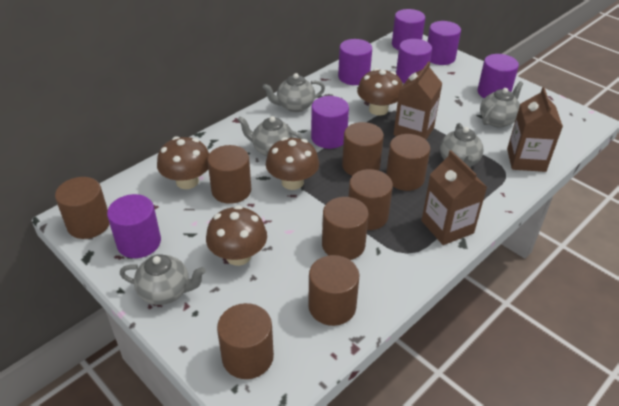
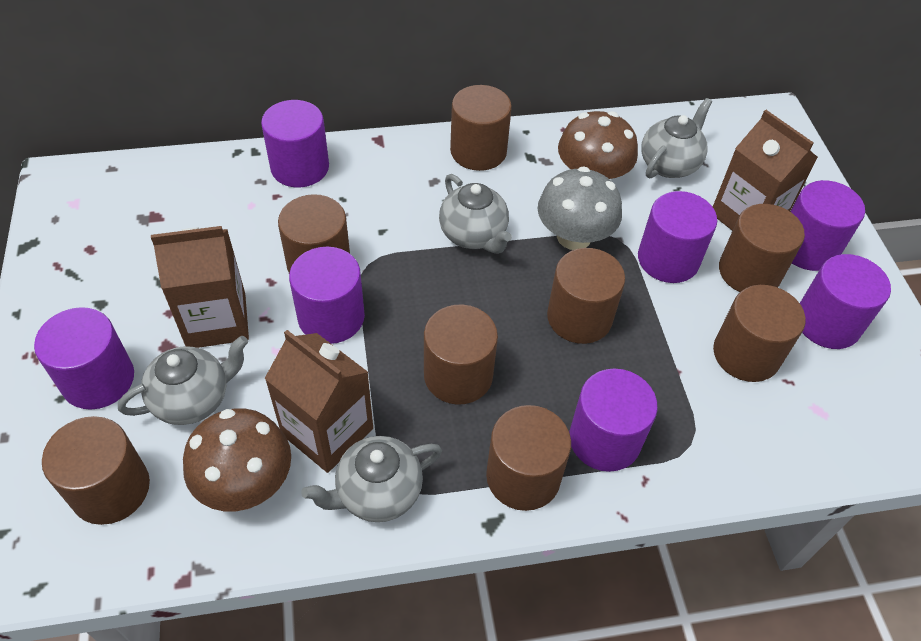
brown mushroom: [157,136,209,189] [206,205,267,266] [266,137,319,190] [357,68,403,116] = 4 -> [183,408,291,511] [558,111,638,179] = 2
grey mushroom: none = 0 -> [538,166,622,250] = 1
grey teapot: [120,254,206,305] [237,116,304,156] [262,73,325,112] [440,123,484,168] [480,81,524,127] = 5 -> [118,336,248,425] [301,436,442,522] [439,174,512,254] [641,98,712,179] = 4

